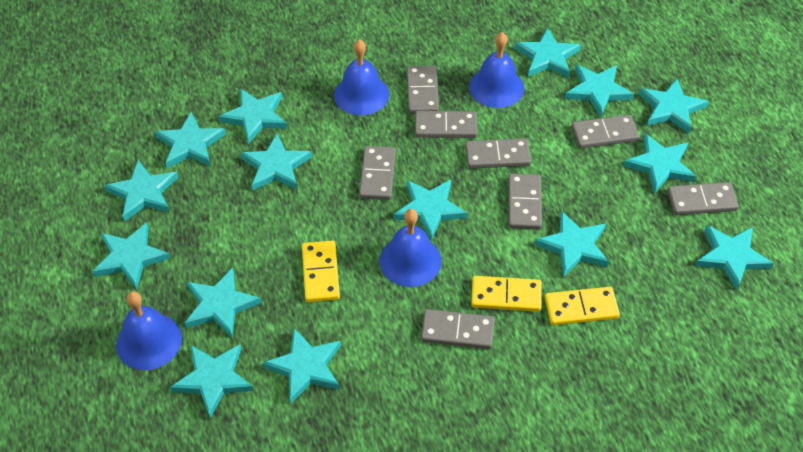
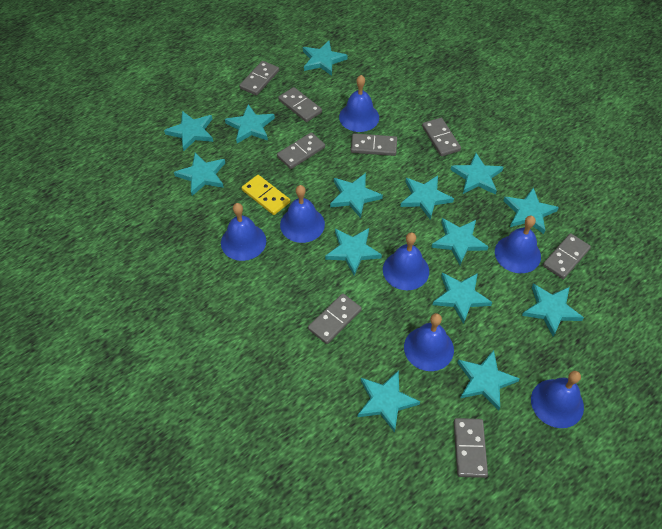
blue bell: [116,291,182,370] [334,39,389,115] [380,209,442,287] [469,32,524,108] = 4 -> [221,203,266,261] [280,185,325,243] [339,75,379,132] [383,232,429,290] [404,313,454,371] [495,216,541,273] [531,371,584,428] = 7
turquoise star: [92,223,170,289] [105,160,178,221] [155,112,226,168] [170,345,254,418] [185,267,261,337] [219,88,287,144] [240,133,312,191] [262,328,341,404] [393,180,468,240] [515,27,581,78] [535,211,609,277] [565,64,634,117] [623,134,696,194] [639,78,709,134] [695,225,774,290] = 15 -> [164,111,213,151] [174,153,225,196] [225,104,275,143] [303,41,347,76] [325,228,382,276] [330,173,383,218] [358,370,420,433] [400,175,454,220] [431,218,488,265] [433,273,492,324] [451,153,504,195] [457,350,520,411] [503,187,559,234] [522,284,584,337] = 14
yellow domino: [302,240,340,302] [471,276,542,312] [545,287,620,325] = 3 -> [242,175,290,215] = 1

